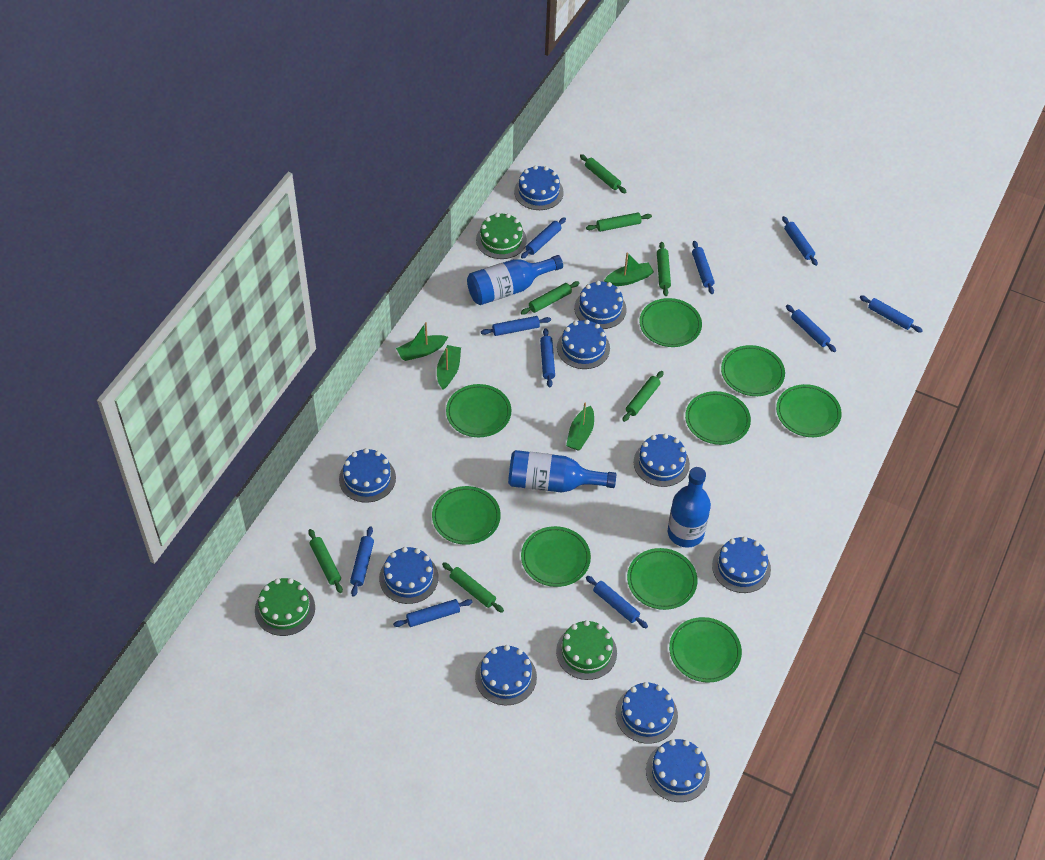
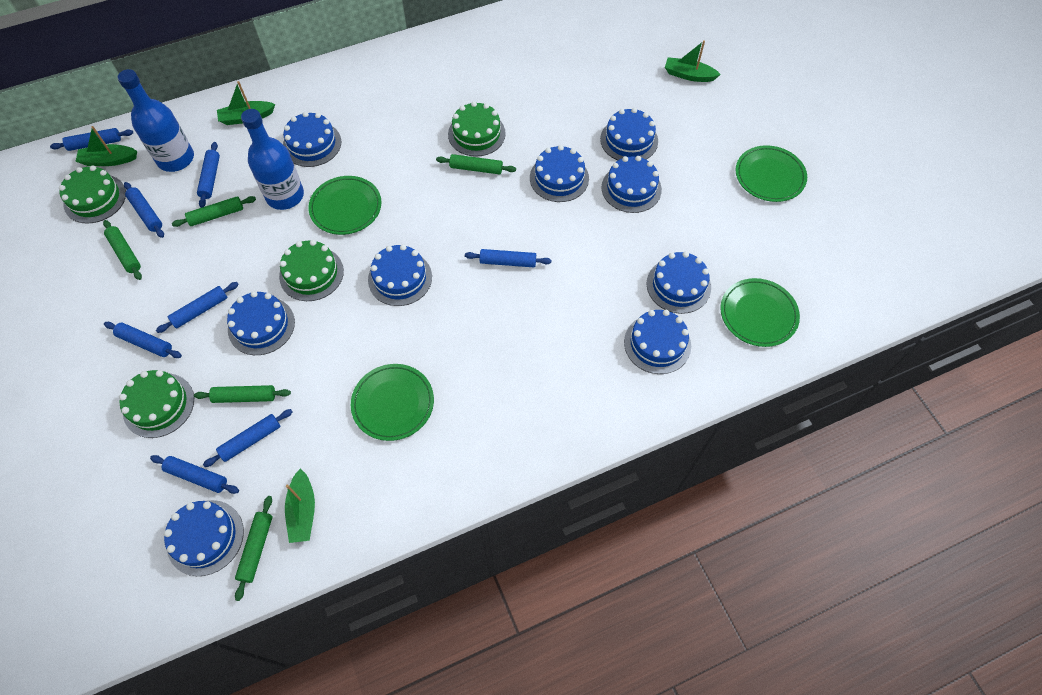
blue bottle: [467,255,563,305] [508,450,616,493] [668,467,711,548] = 3 -> [117,69,194,172] [241,109,304,210] = 2
blue cake: [339,448,396,503] [379,547,438,604] [475,645,537,705] [514,165,564,210] [557,320,610,369] [574,281,627,329] [615,682,678,744] [634,433,690,487] [646,739,710,802] [712,536,771,593] = 10 -> [164,500,244,576] [227,291,295,355] [283,112,341,167] [368,244,432,306] [530,145,589,202] [600,108,658,160] [602,156,662,213] [624,310,691,374] [647,252,711,314] = 9
blue rolling pin: [350,527,374,597] [393,599,473,627] [481,316,551,336] [521,217,566,259] [540,328,555,387] [586,576,648,628] [692,241,715,294] [782,216,818,266] [786,305,836,352] [859,295,923,333] = 10 -> [50,128,133,151] [104,322,182,358] [124,182,164,238] [150,455,239,494] [156,282,239,333] [197,142,220,208] [203,409,293,467] [465,249,551,267] = 8
green cake: [255,578,315,636] [476,213,527,259] [556,620,617,680] = 3 -> [59,165,126,224] [119,370,194,438] [279,240,344,301] [448,102,506,157] = 4
green plate: [432,486,501,545] [446,384,511,437] [521,526,591,587] [627,548,697,610] [639,298,702,347] [669,617,742,683] [685,391,751,445] [721,345,785,396] [776,384,842,437] = 9 -> [308,176,382,235] [351,364,434,441] [721,278,800,347] [735,145,807,202] = 4
green rolling pin: [308,529,343,593] [442,562,504,613] [521,281,580,314] [580,154,627,193] [586,213,652,232] [623,371,664,422] [657,242,671,296] = 7 -> [103,220,142,280] [172,196,256,227] [194,385,291,403] [235,496,272,601] [436,154,516,174] = 5

